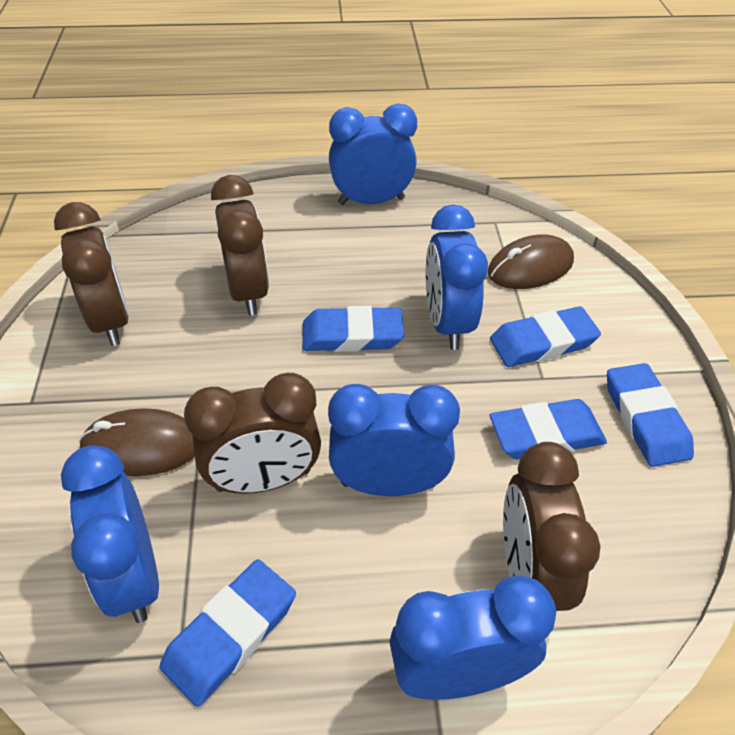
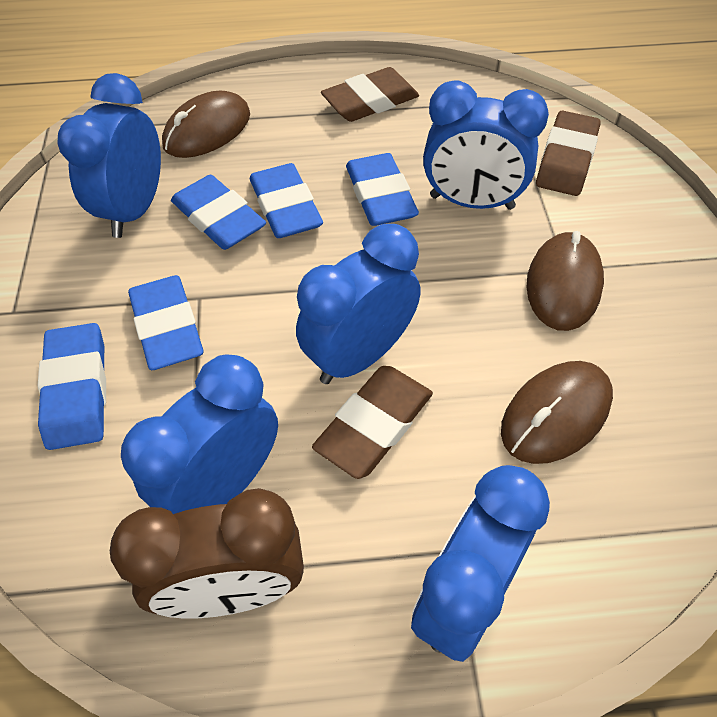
brown clock: [54,202,129,346] [184,373,321,494] [211,175,269,315] [503,442,600,611] = 4 -> [110,488,304,618] = 1
brown eraser: none = 0 -> [312,366,433,479] [321,67,419,122] [536,111,601,196] = 3
brown mouse: [79,408,195,476] [488,234,574,289] = 2 -> [162,90,250,158] [501,361,613,464] [527,231,604,331] = 3

